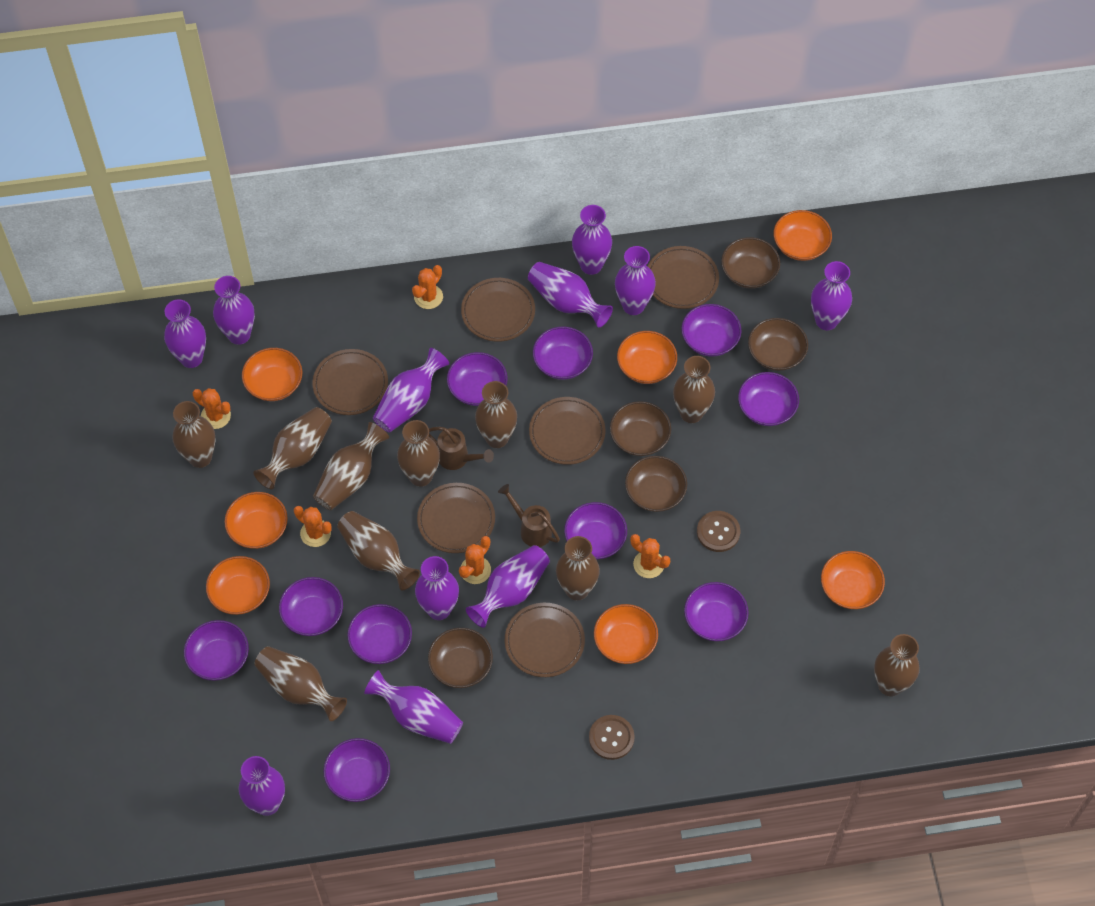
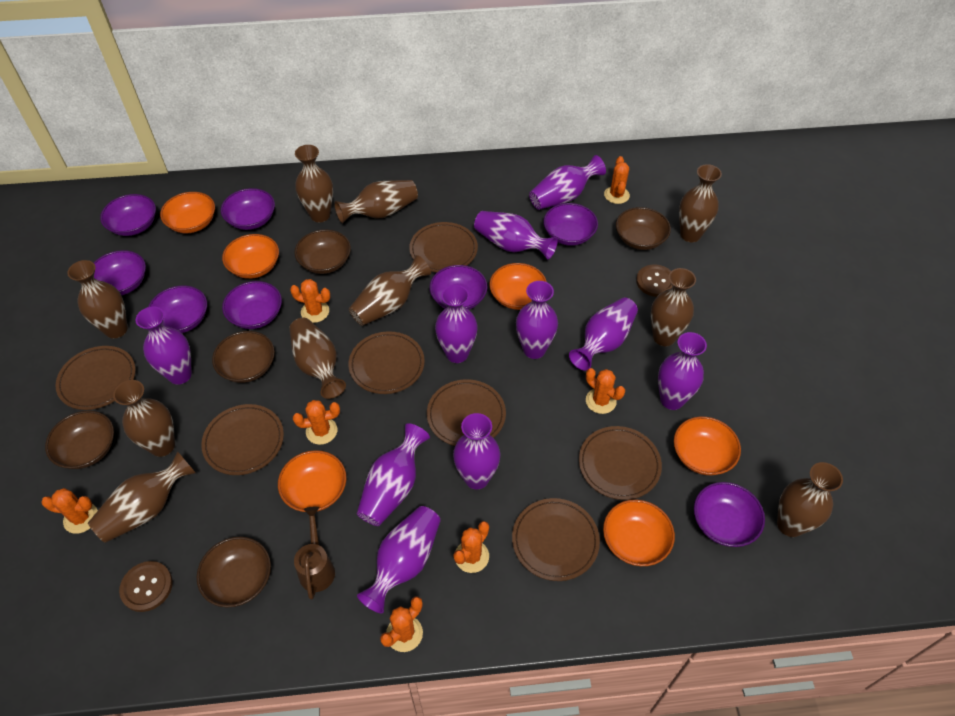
brown plate: [312,349,388,415] [417,483,495,553] [461,278,535,342] [505,603,585,677] [529,397,605,465] [648,246,719,309] = 6 -> [56,346,136,410] [201,404,284,475] [348,331,425,394] [409,222,478,273] [427,379,506,446] [512,498,600,581] [579,426,662,500] = 7
brown watering can: [428,427,494,470] [498,484,560,547] = 2 -> [294,507,335,600] = 1
orange bowl: [206,556,270,615] [225,492,288,549] [242,348,302,401] [594,604,658,664] [617,331,677,384] [774,210,832,261] [821,551,885,609] = 7 -> [160,192,215,233] [222,234,279,279] [278,450,346,512] [489,263,547,310] [603,500,675,566] [674,416,741,475] = 6
orange cactus: [193,388,231,429] [294,506,331,547] [412,265,443,309] [459,536,491,584] [630,534,670,578] = 5 -> [41,488,98,534] [290,279,330,323] [293,400,340,445] [380,596,423,652] [453,521,489,573] [586,368,625,414] [604,156,630,204] = 7
purple bowl: [184,620,249,681] [279,577,343,636] [323,738,390,802] [347,604,412,664] [447,352,508,406] [533,327,593,380] [564,502,627,559] [681,304,741,357] [684,582,749,641] [738,372,799,426] = 10 -> [94,250,146,295] [100,194,156,236] [148,286,207,333] [221,188,275,230] [222,281,282,329] [430,265,487,310] [544,203,598,246] [694,482,765,547] = 8
purple vase: [164,300,206,368] [213,276,255,345] [239,756,285,816] [364,670,463,744] [373,348,449,433] [415,556,459,620] [466,545,550,628] [528,262,613,327] [572,205,612,275] [615,246,656,315] [811,261,852,330] = 11 -> [136,306,192,385] [357,423,430,526] [357,506,440,613] [435,285,477,363] [453,413,500,489] [474,211,558,259] [516,281,558,359] [529,155,606,210] [569,298,638,371] [658,332,707,410] = 10

